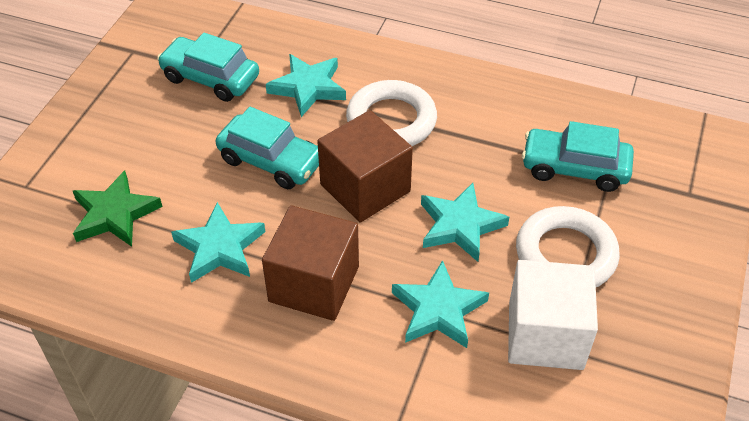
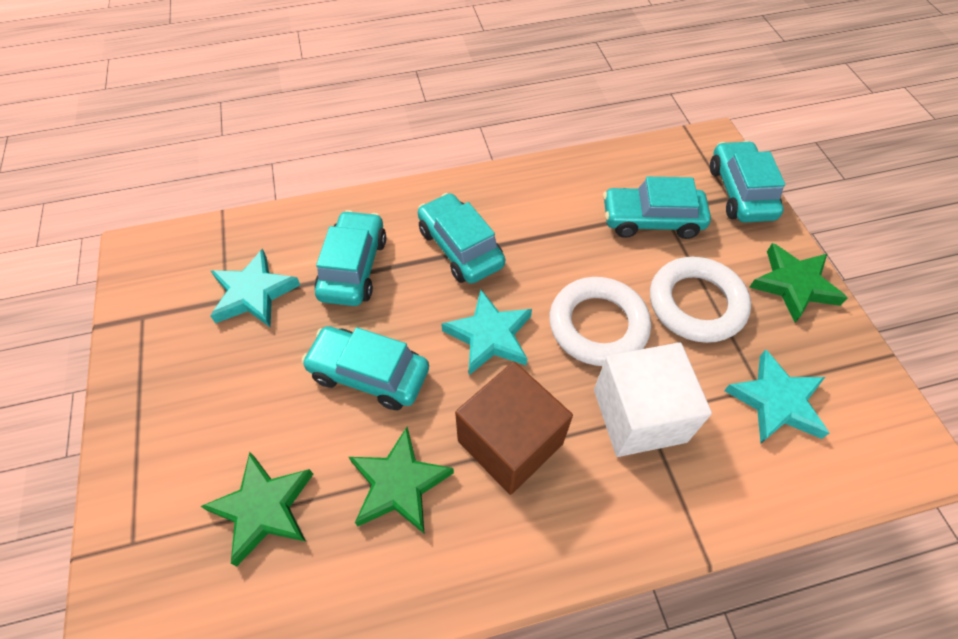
brown cube: [262,205,359,321] [317,110,413,222] = 2 -> [455,361,573,495] = 1
green star: [73,170,163,247] = 1 -> [200,452,313,567] [349,427,454,534] [749,243,848,322] = 3
turquoise car: [157,33,259,102] [216,107,319,189] [522,121,634,192] = 3 -> [302,326,429,410] [314,210,386,306] [418,193,505,284] [603,177,711,239] [710,141,785,223] = 5
turquoise star: [171,202,265,283] [266,54,346,117] [392,260,489,348] [421,183,509,262] = 4 -> [210,249,300,327] [441,290,532,375] [724,350,829,443] = 3

